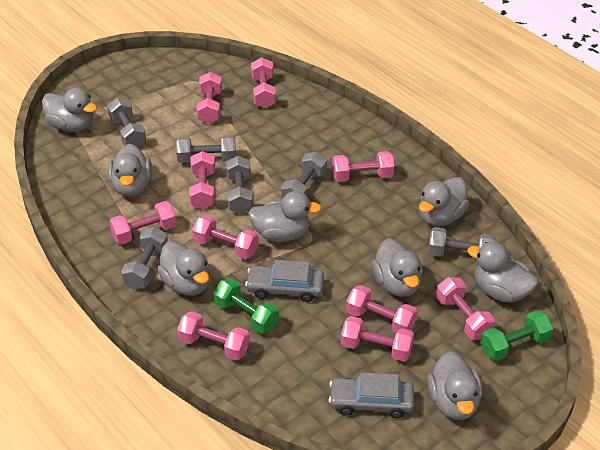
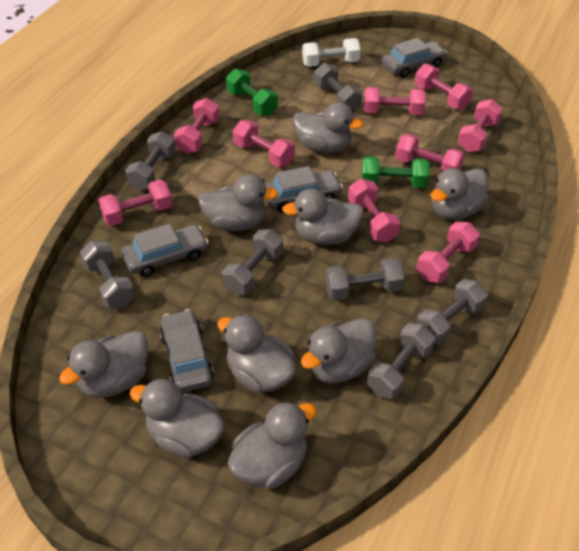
grey car: [245,260,324,302] [329,372,414,418] = 2 -> [121,224,208,277] [160,309,214,392] [265,166,343,213] [382,38,447,78] = 4
grey duck: [42,88,97,132] [108,144,152,197] [157,241,210,296] [248,191,322,242] [372,238,423,297] [419,177,469,226] [427,351,482,420] [467,242,538,303] = 8 -> [59,330,148,398] [130,379,225,458] [198,174,278,231] [217,314,297,393] [228,401,317,489] [282,188,364,245] [293,102,363,153] [301,318,376,384] [430,168,489,220] = 9
grey dumbbell: [107,98,146,147] [121,227,168,289] [176,136,236,163] [226,156,253,214] [281,152,327,199] [428,227,495,257] = 6 -> [80,241,135,308] [125,131,176,191] [222,229,283,295] [314,63,362,111] [325,257,405,301] [367,323,436,399] [417,279,488,345] = 7
pink dumbbell: [109,201,177,245] [177,311,250,360] [189,151,215,209] [192,215,259,259] [196,72,222,124] [251,57,276,108] [332,151,394,182] [341,316,414,362] [346,285,417,333] [436,277,495,340] = 10 -> [98,179,173,226] [174,98,220,154] [233,120,295,167] [348,179,400,243] [364,87,426,115] [395,134,465,173] [414,64,473,110] [417,222,480,283] [458,99,503,152] = 9
white dumbbell: none = 0 -> [302,38,361,67] = 1

